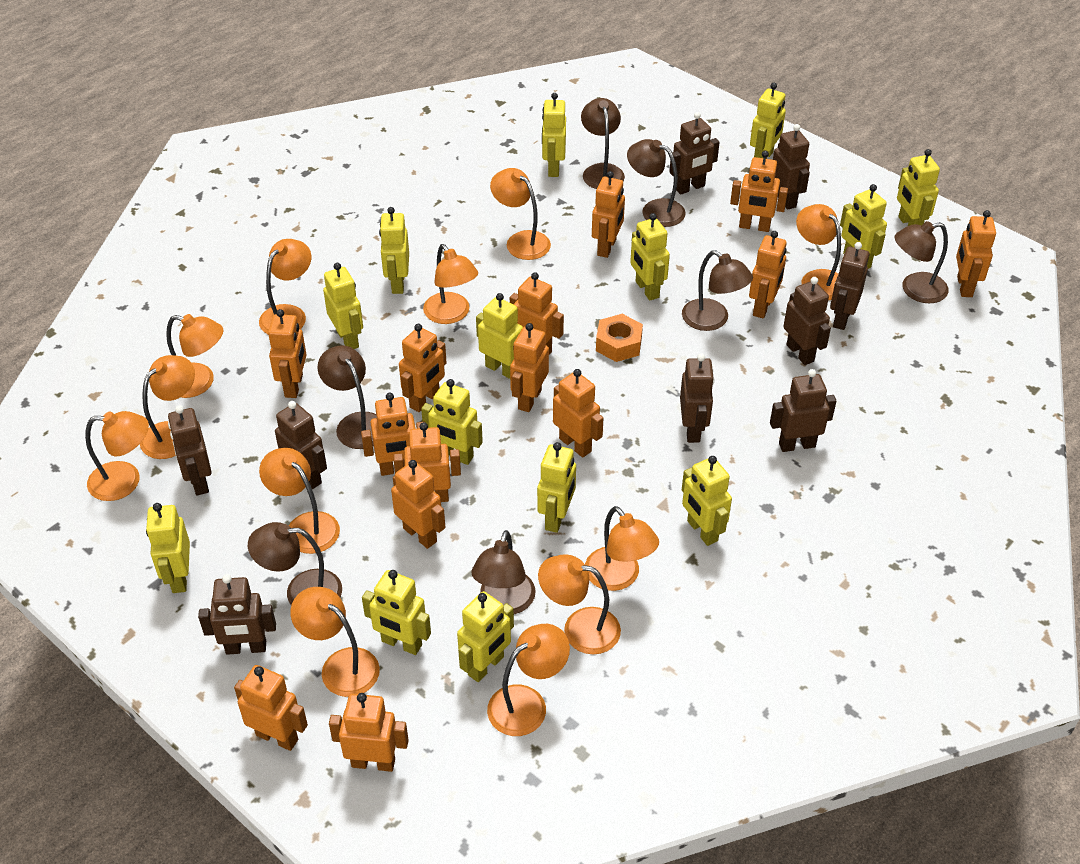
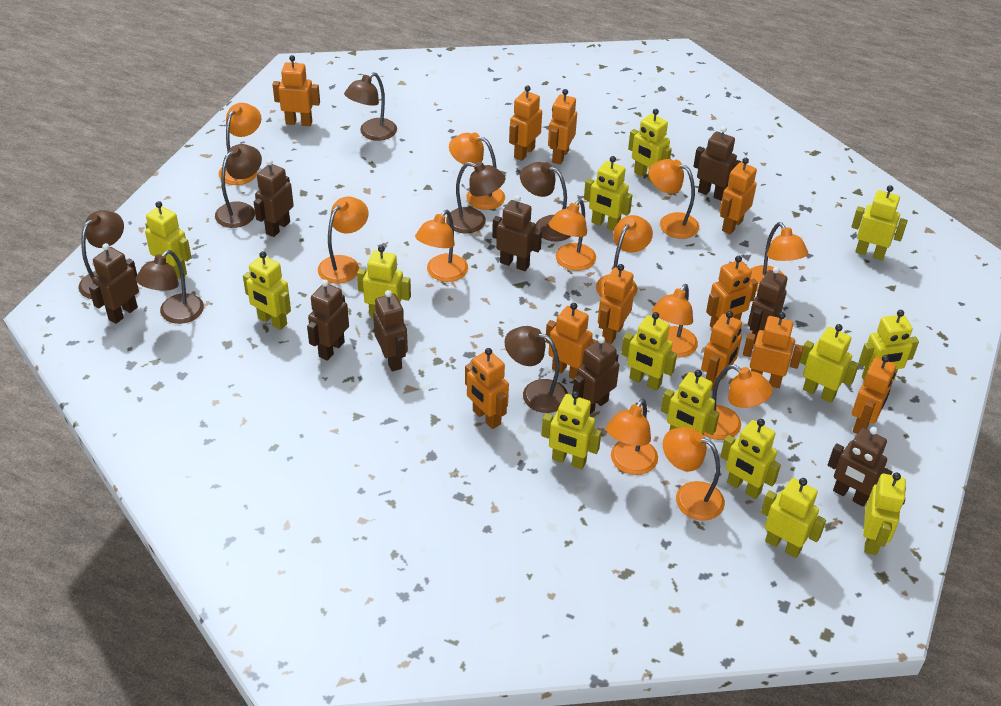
orange nut: [596,314,643,362] = 1 -> none = 0
orange robot: [234,665,308,751] [268,309,307,398] [329,693,409,772] [361,393,425,476] [391,460,446,549] [393,422,461,502] [399,324,447,412] [510,272,564,355] [510,323,549,412] [553,369,603,457] [592,171,625,258] [730,151,788,232] [749,231,787,318] [956,210,996,297] = 14 -> [272,55,320,126] [465,348,509,429] [509,85,542,161] [545,303,596,379] [548,89,577,165] [598,264,635,344] [701,311,742,391] [706,256,758,328] [720,158,757,234] [743,312,803,388] [852,355,896,434] = 11

